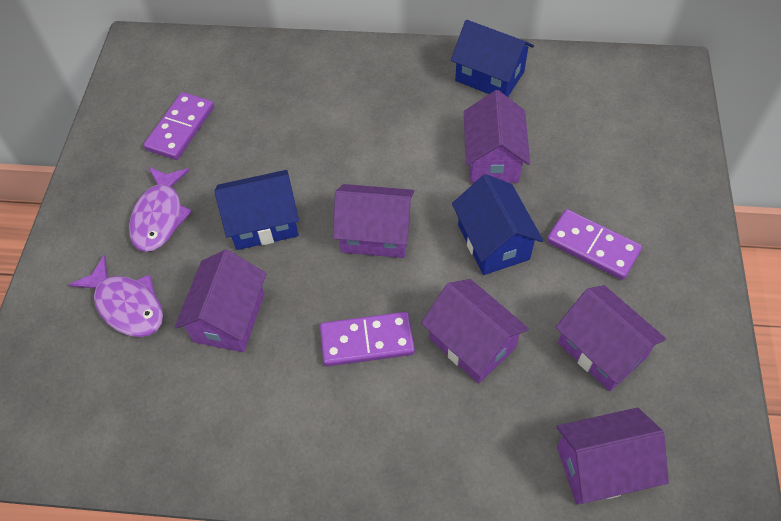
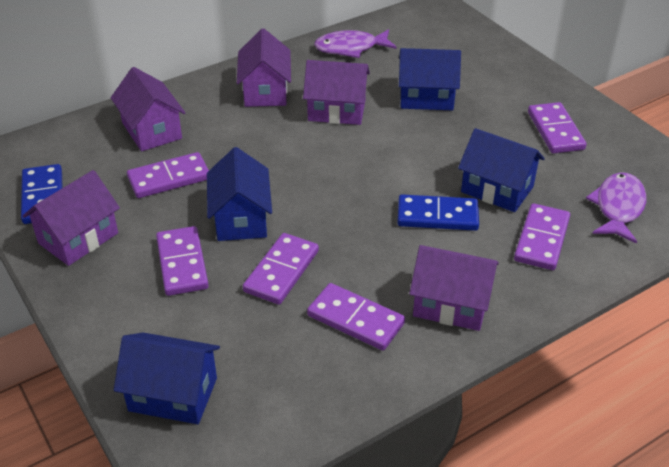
blue domino: none = 0 -> [21,164,63,224] [397,194,479,231] = 2
blue house: [214,170,299,250] [451,20,534,97] [452,174,543,275] = 3 -> [114,332,220,424] [207,147,272,241] [399,48,461,110] [458,128,545,212] = 4
purple domino: [144,92,214,160] [320,312,415,366] [547,209,642,280] = 3 -> [127,152,209,198] [156,226,209,296] [243,233,319,305] [307,283,405,351] [514,203,570,270] [528,102,587,153] = 6
purple house: [175,249,266,352] [333,184,414,258] [421,279,529,383] [464,90,530,183] [556,285,666,391] [557,408,669,505] = 6 -> [23,170,120,266] [111,67,186,151] [237,29,291,107] [303,60,370,125] [409,245,499,331] = 5

